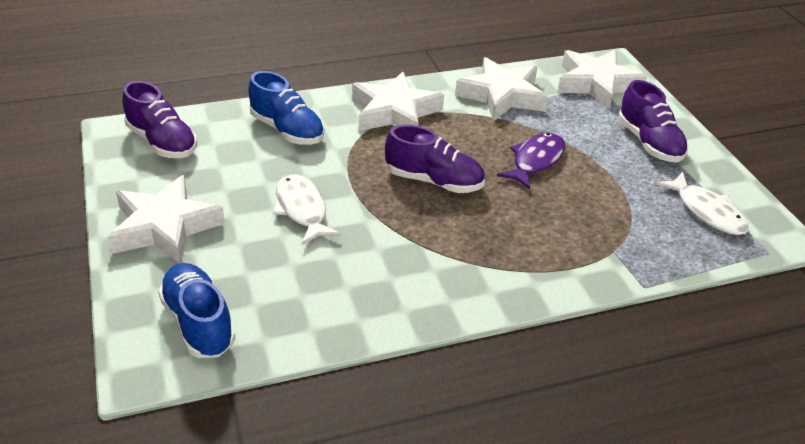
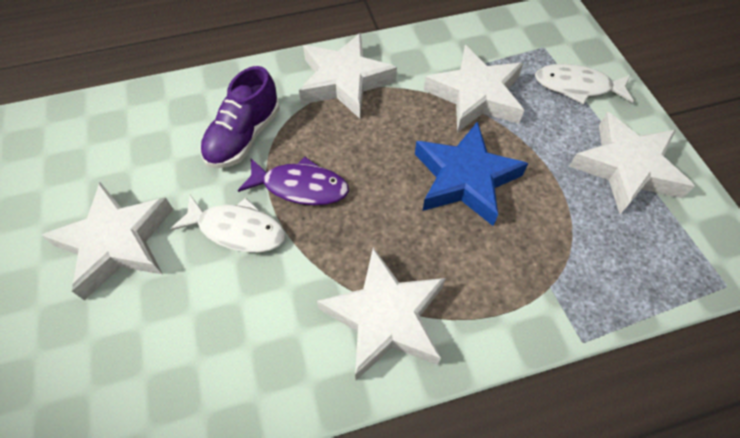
blue shoe: [158,263,236,358] [248,71,325,145] = 2 -> none = 0
blue star: none = 0 -> [415,121,528,226] = 1
purple shoe: [123,81,197,158] [385,124,485,193] [618,80,688,162] = 3 -> [200,66,280,168] = 1
white star: [107,175,225,264] [352,72,444,131] [455,57,547,121] [557,50,647,109] = 4 -> [41,182,174,300] [299,33,397,119] [317,248,446,380] [424,45,524,133] [569,112,695,214] = 5

